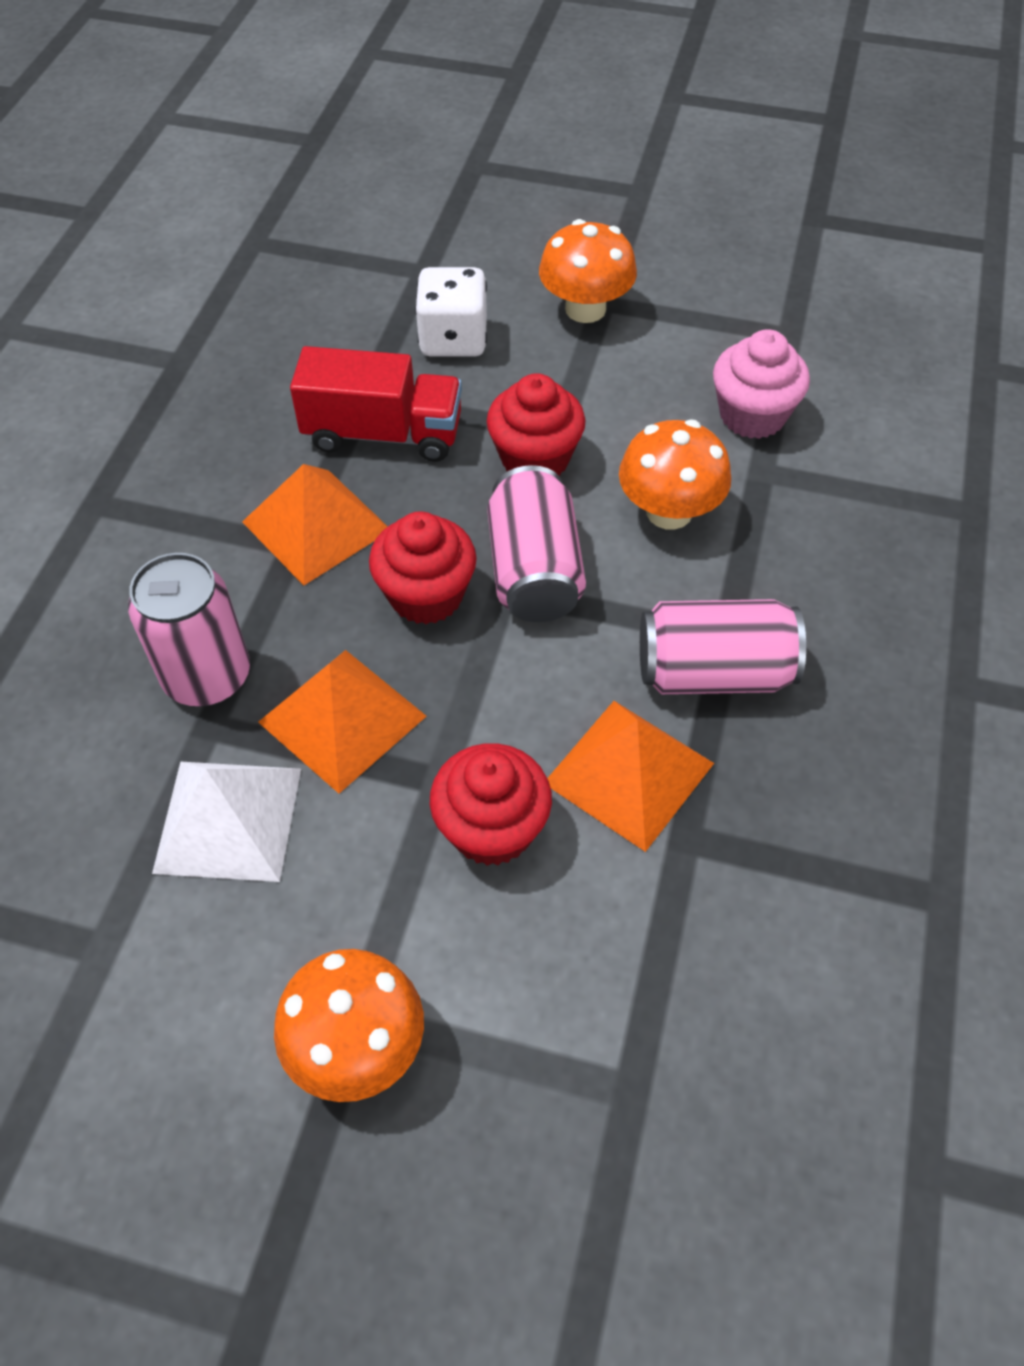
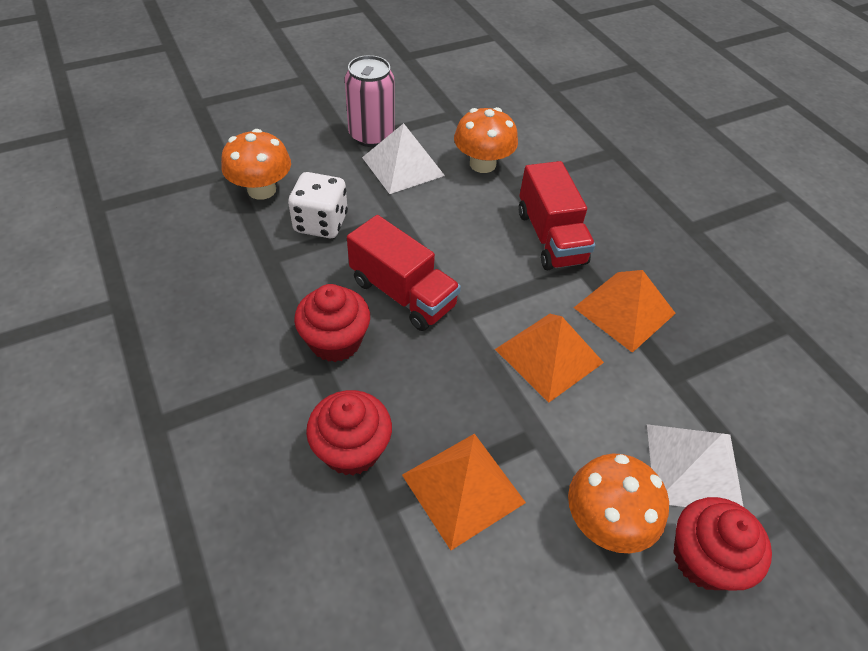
pink can: [128,553,250,706] [487,465,586,622] [640,599,806,694] = 3 -> [345,55,395,147] = 1
pink cupcake: [713,329,810,439] = 1 -> none = 0
red truck: [290,346,462,462] = 1 -> [347,215,461,331] [519,161,595,270] = 2
white pyramid: [152,762,301,882] = 1 -> [362,123,445,194] [647,424,744,507] = 2

